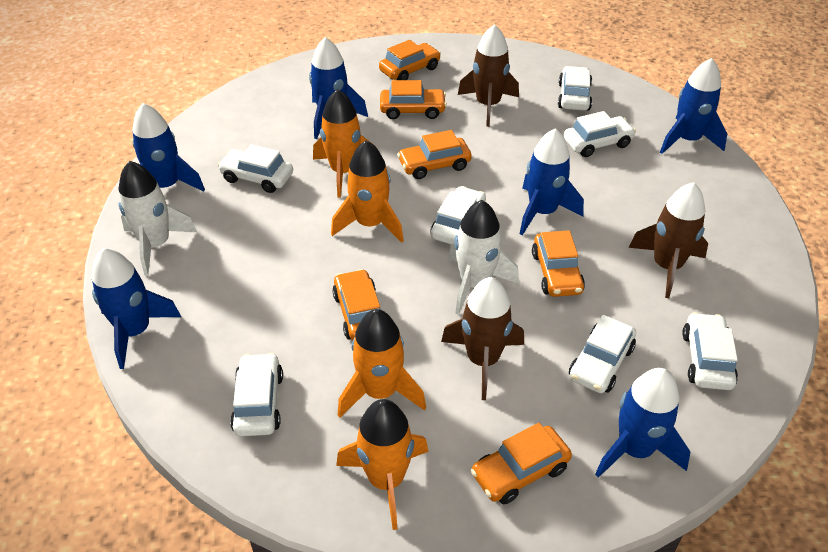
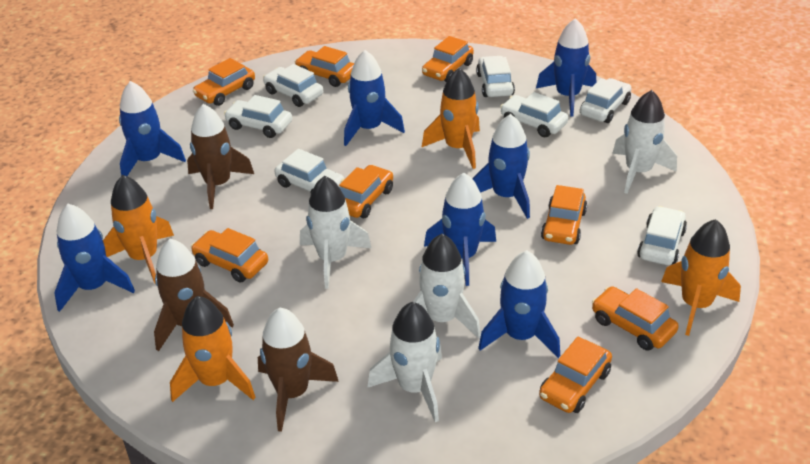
blue rocket: [92,248,181,369] [132,103,205,191] [309,37,368,139] [520,128,584,235] [595,368,690,477] [660,58,727,154] = 6 -> [54,204,135,312] [119,81,186,176] [344,50,405,146] [424,173,496,286] [472,114,530,219] [478,250,560,358] [536,18,596,116] = 7
orange car: [332,269,381,341] [379,40,441,80] [380,80,447,119] [397,130,472,179] [471,423,572,504] [532,230,585,297] = 6 -> [191,228,268,283] [193,58,255,106] [295,46,354,87] [339,165,393,218] [422,36,474,82] [539,337,612,413] [541,185,587,245] [592,286,679,351] = 8
white rocket: [118,161,197,276] [449,200,519,315] = 2 -> [300,176,372,289] [367,302,442,422] [413,234,481,338] [612,90,677,194] = 4

